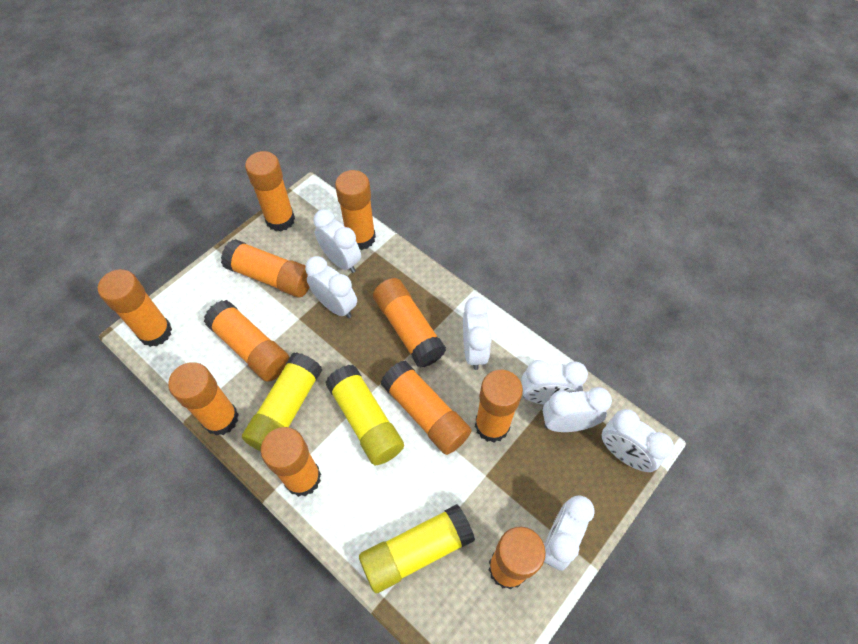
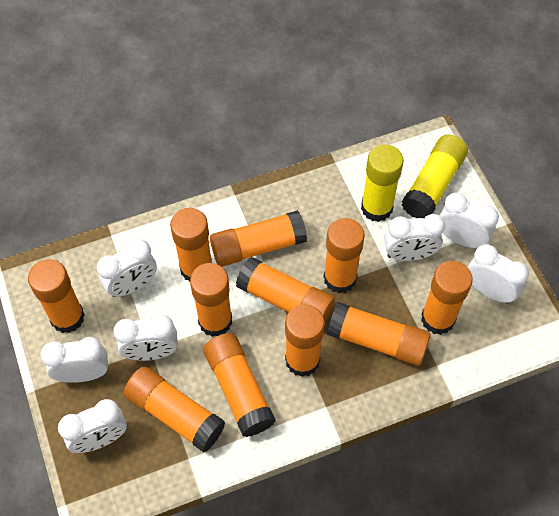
yellow glue stick: [242,352,322,451] [326,365,404,465] [359,504,475,593] = 3 -> [361,144,404,222] [402,134,468,218] = 2

